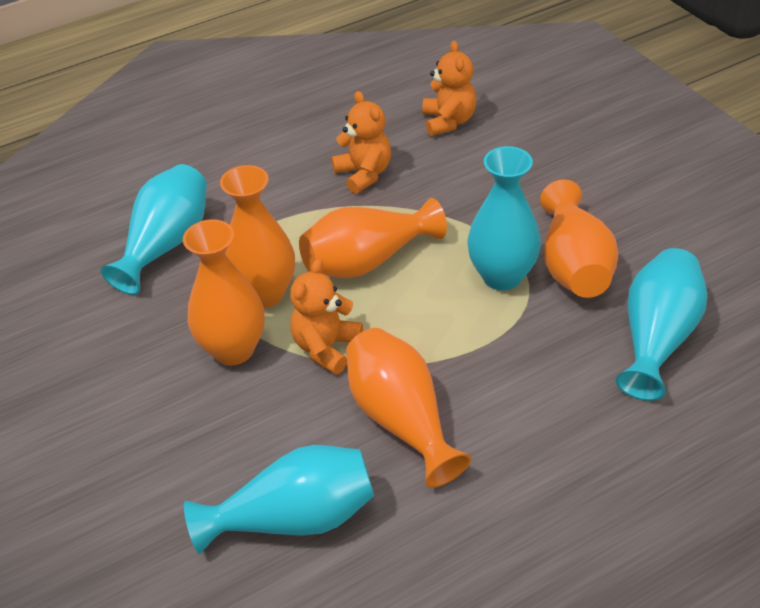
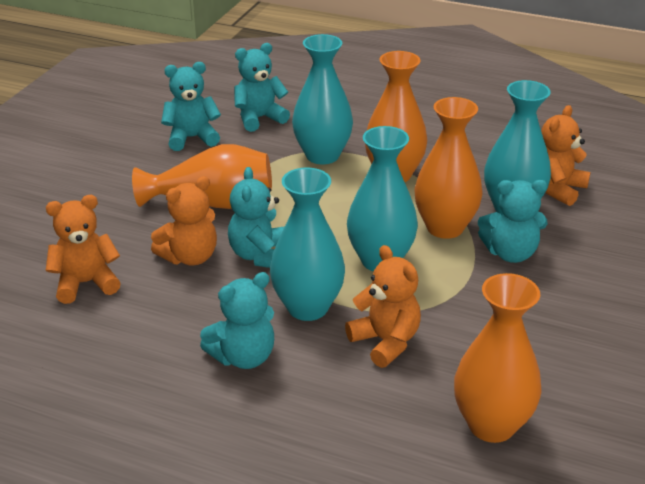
orange teddy bear: [290,259,363,375] [331,91,391,194] [422,41,476,136] = 3 -> [46,195,121,304] [151,176,217,266] [345,245,421,368] [541,105,590,206] = 4
orange vase: [183,219,265,365] [220,165,295,308] [299,198,447,278] [346,328,471,488] [540,179,618,298] = 5 -> [132,144,272,209] [365,51,427,182] [414,97,483,239] [454,273,542,443] = 4
turquoise teddy bear: none = 0 -> [161,62,221,151] [200,272,274,369] [228,167,285,268] [234,43,290,132] [478,180,548,263] = 5

